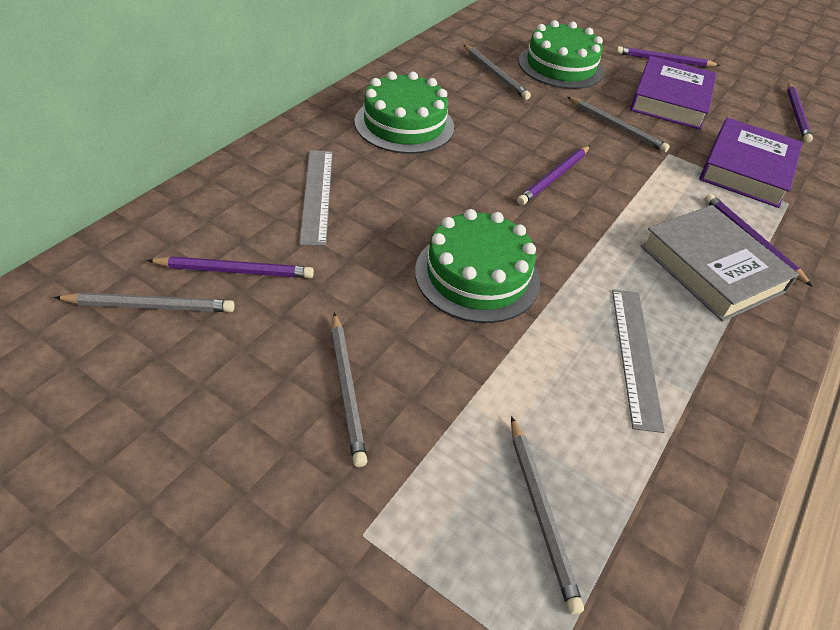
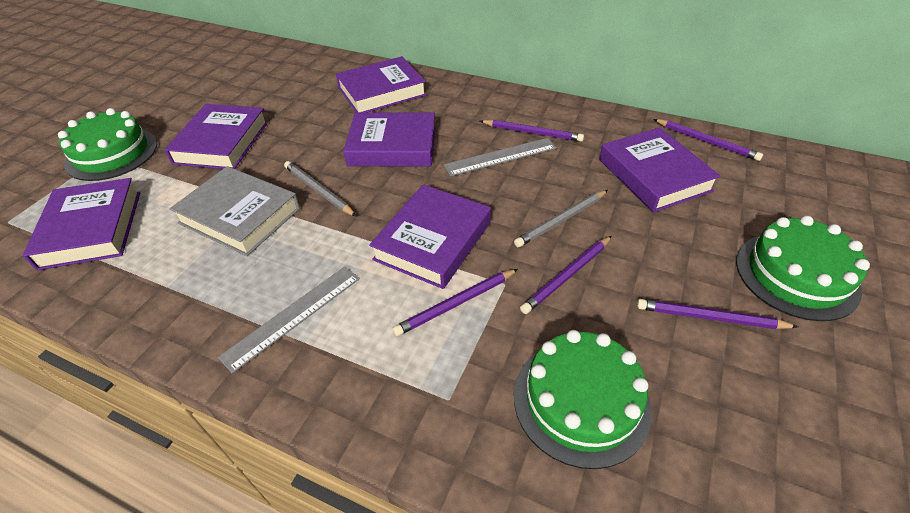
grey pencil: [54,292,235,312] [331,313,367,467] [464,45,531,100] [511,416,584,615] [567,97,670,152] = 5 -> [284,161,357,217] [514,190,608,247] = 2
purple book: [630,56,717,130] [699,118,803,208] = 2 -> [23,178,140,270] [164,104,268,169] [336,56,427,113] [343,113,436,167] [369,184,491,289] [599,127,720,212] = 6

